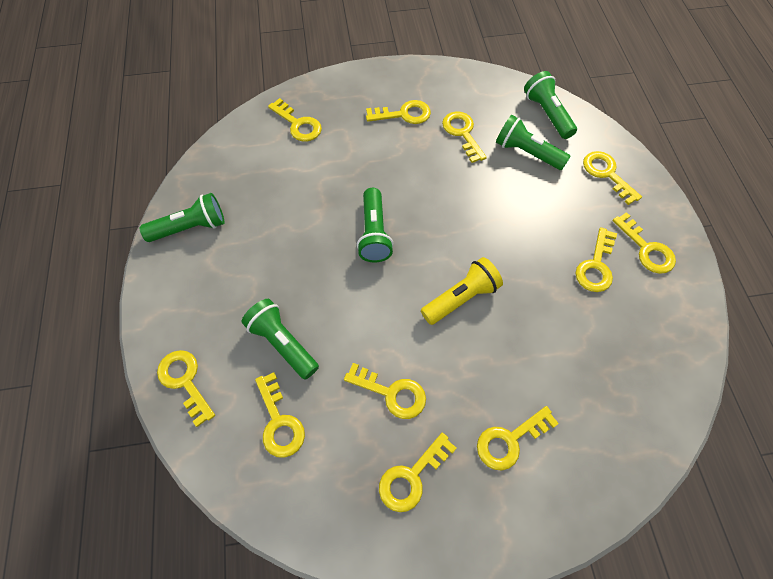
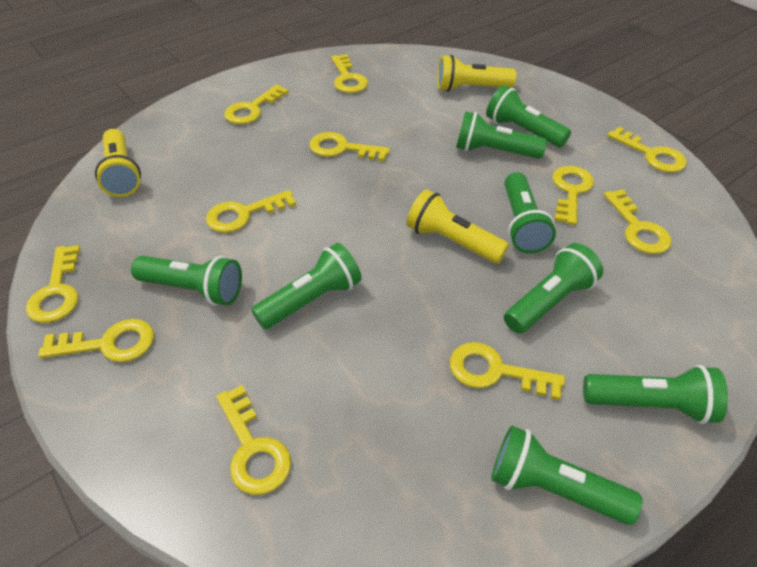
green flashlight: [140,193,224,242] [242,299,319,380] [357,188,394,262] [496,115,571,170] [524,71,577,139] = 5 -> [131,256,242,306] [251,243,362,329] [456,111,547,159] [486,85,571,147] [491,426,643,525] [504,172,556,253] [504,243,603,334] [583,365,728,424] = 8
yellow flashlight: [421,257,503,325] = 1 -> [95,129,141,197] [406,189,509,264] [437,55,517,92] = 3

